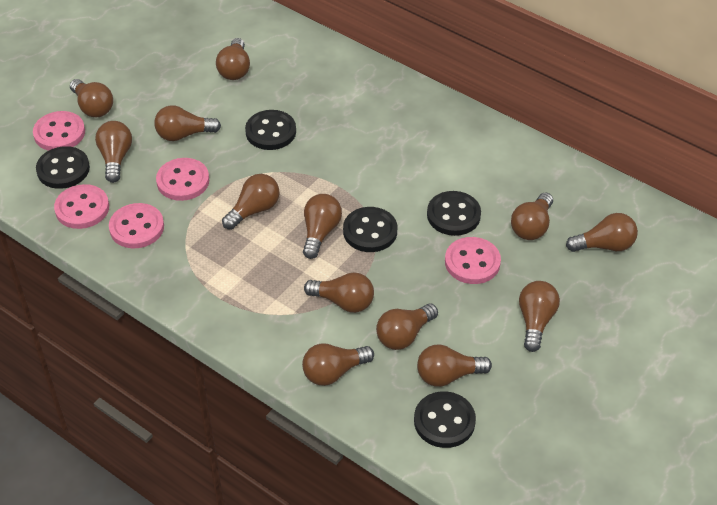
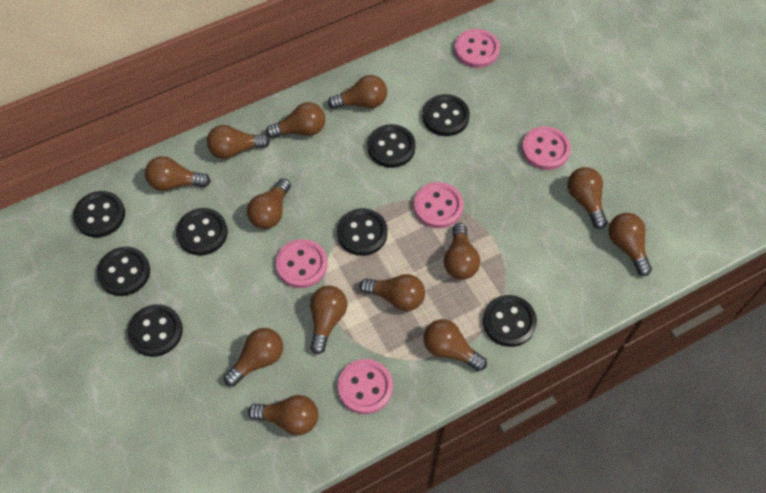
black button: [36,146,90,189] [245,110,296,150] [343,207,397,252] [414,391,476,448] [427,191,481,236] = 5 -> [73,191,125,237] [96,247,150,296] [127,304,183,357] [176,208,228,255] [337,208,388,256] [368,124,416,168] [422,94,470,136] [483,295,537,347] = 8

